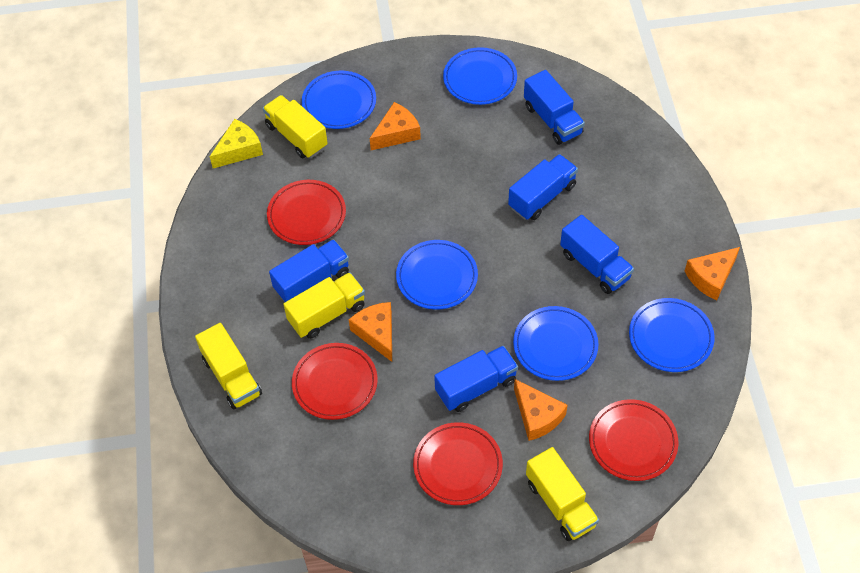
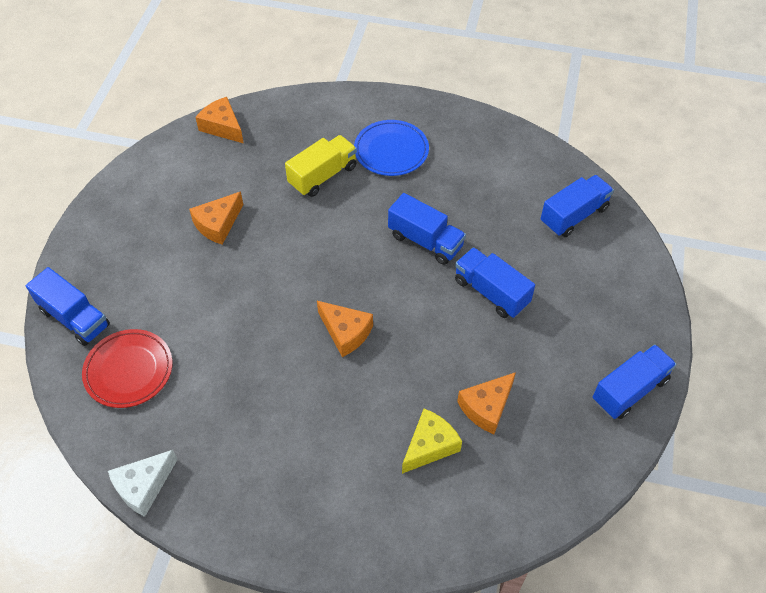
blue plate: [302,71,376,129] [396,240,478,310] [443,47,517,105] [513,306,598,381] [629,298,715,372] = 5 -> [354,120,429,176] = 1
red plate: [267,180,346,245] [292,343,378,420] [413,422,503,505] [589,399,678,481] = 4 -> [82,329,173,408] = 1
white cheese: none = 0 -> [108,450,178,517] = 1
yellow truck: [195,323,262,409] [262,95,328,158] [283,272,365,339] [526,447,599,541] = 4 -> [285,135,357,197] = 1

